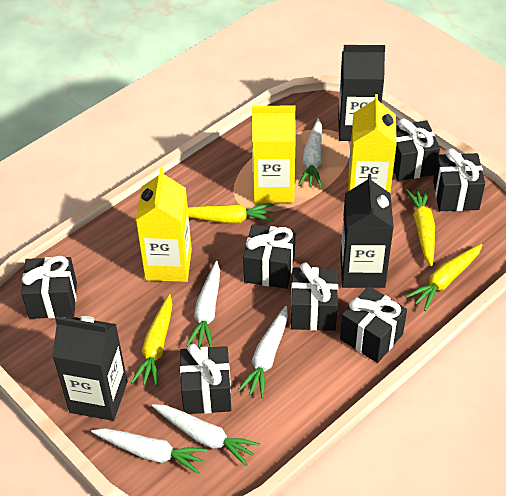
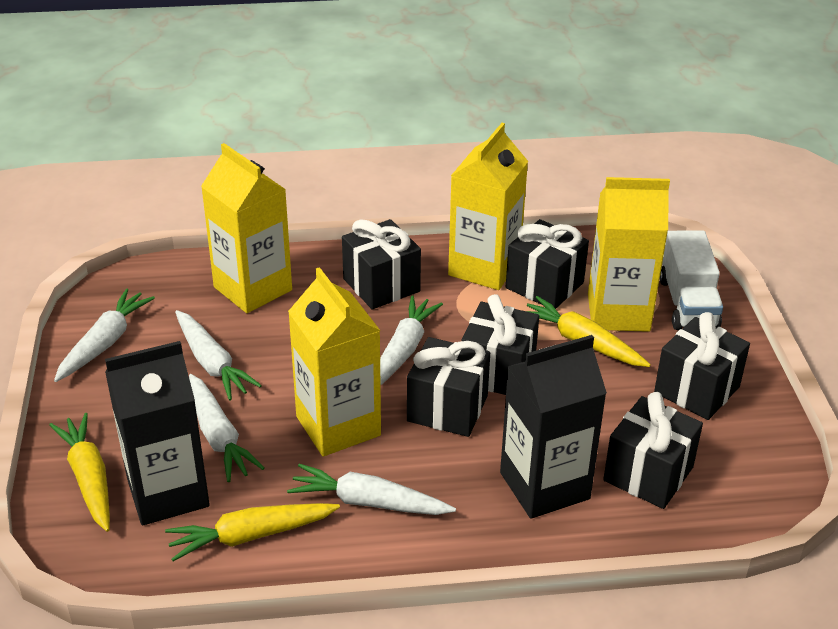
black carton: [52,316,127,421] [338,45,385,141] [340,174,394,288] = 3 -> [105,341,210,526] [500,335,607,519] = 2
black gift: [21,256,77,319] [180,343,231,414] [243,224,295,289] [291,263,338,331] [340,286,407,363] [393,118,440,181] [433,148,485,211] = 7 -> [342,219,421,309] [407,337,490,437] [462,294,539,395] [506,219,589,309] [603,392,703,509] [654,312,750,420] = 6
white truck: none = 0 -> [660,230,723,330] = 1
yellow carrot: [131,294,173,387] [188,204,274,223] [405,188,435,266] [406,244,482,311] = 4 -> [49,413,110,532] [165,503,340,561] [526,296,651,367] = 3
yellow carton: [136,168,192,282] [252,105,296,203] [348,94,397,193] = 3 -> [201,143,292,313] [288,267,381,457] [448,123,528,290] [588,177,670,332] = 4

